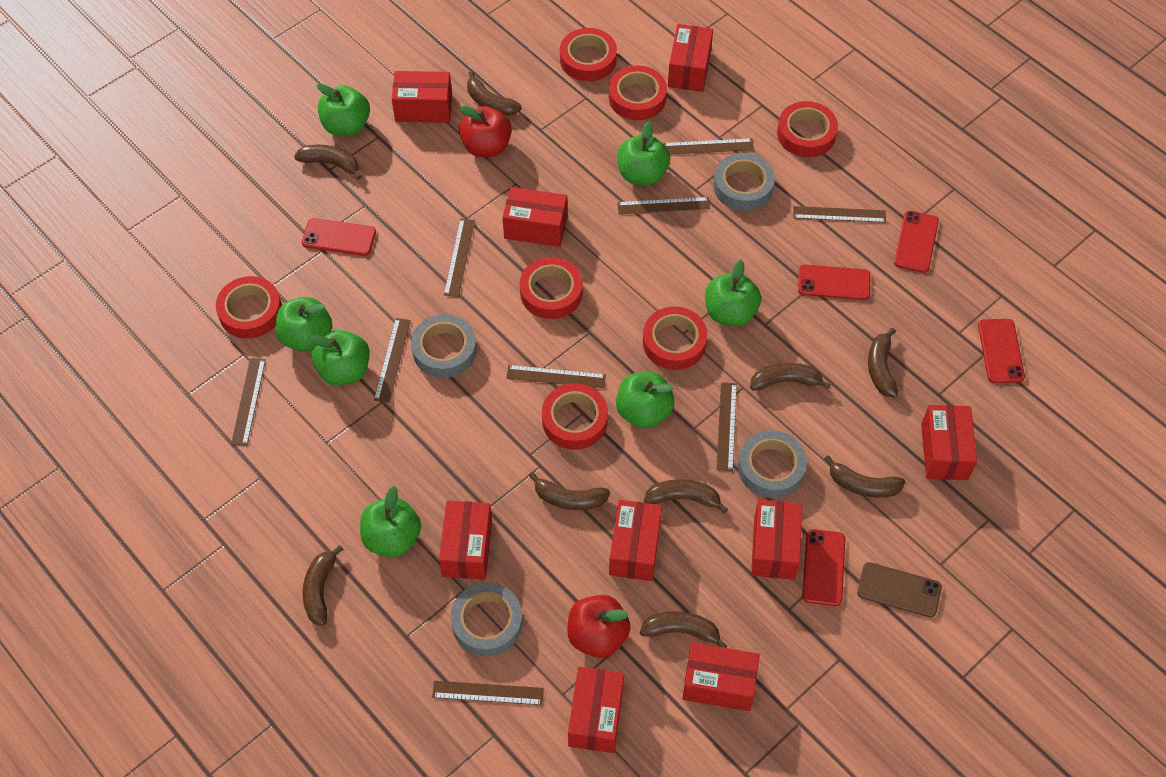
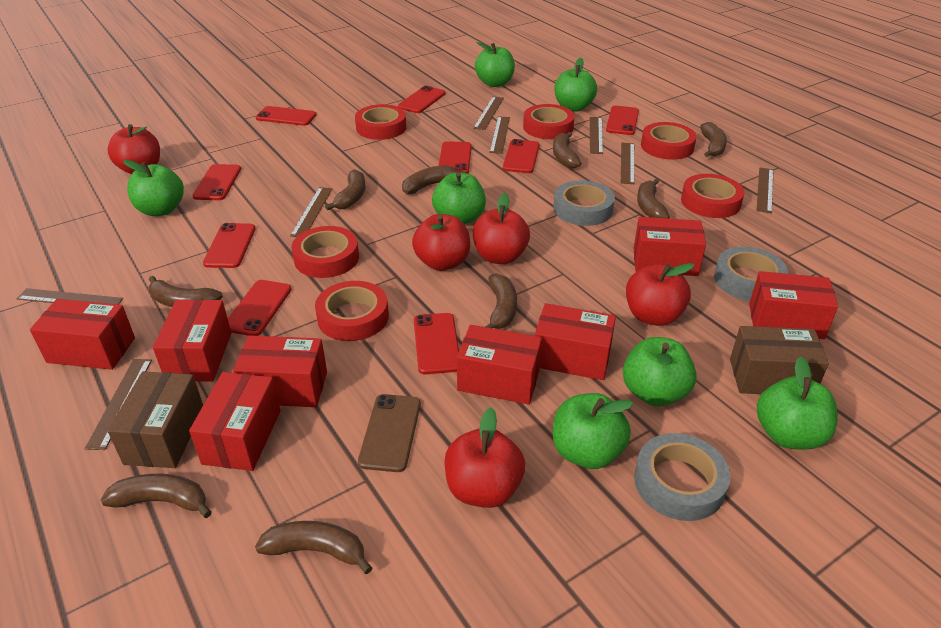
brown box: none = 0 -> [108,371,203,468] [730,326,829,394] = 2
brown ruler: [231,358,266,446] [374,318,411,403] [432,681,544,705] [444,219,475,297] [506,365,606,388] [617,197,710,214] [663,138,754,154] [716,382,737,471] [793,206,886,223] = 9 -> [17,288,123,305] [85,359,152,450] [290,187,332,237] [473,96,504,130] [489,116,510,154] [590,117,603,154] [621,143,635,184] [756,168,773,213] = 8
grey tape: [411,314,477,378] [451,583,523,656] [713,153,775,211] [738,430,807,498] = 4 -> [553,180,615,226] [634,433,730,521] [714,247,788,301] = 3
red apple: [459,106,512,157] [567,595,631,658] = 2 -> [107,124,160,174] [412,214,470,271] [445,407,525,508] [473,193,530,264] [626,263,694,326] = 5
red box: [392,71,452,123] [439,501,492,580] [503,187,568,247] [568,667,624,753] [609,500,662,581] [668,24,713,92] [682,642,760,711] [751,500,802,580] [921,405,977,480] = 9 -> [30,299,135,370] [153,299,231,381] [189,372,281,471] [233,335,327,407] [457,325,542,405] [535,303,616,380] [634,217,706,276] [749,271,838,339] = 8
red phone: [302,218,376,256] [798,265,870,300] [802,529,845,606] [894,211,939,273] [978,319,1025,383] = 5 -> [192,164,241,200] [203,223,256,268] [228,280,291,336] [256,106,316,126] [398,86,445,113] [414,313,459,374] [438,141,472,174] [503,139,539,173] [606,106,639,135] = 9
red tape: [216,276,282,339] [520,257,583,319] [542,383,608,450] [560,28,617,81] [609,65,667,120] [643,307,708,370] [777,101,838,157] = 7 -> [292,226,359,278] [315,281,389,341] [355,104,406,140] [523,104,575,139] [641,122,697,160] [681,174,744,218] = 6

